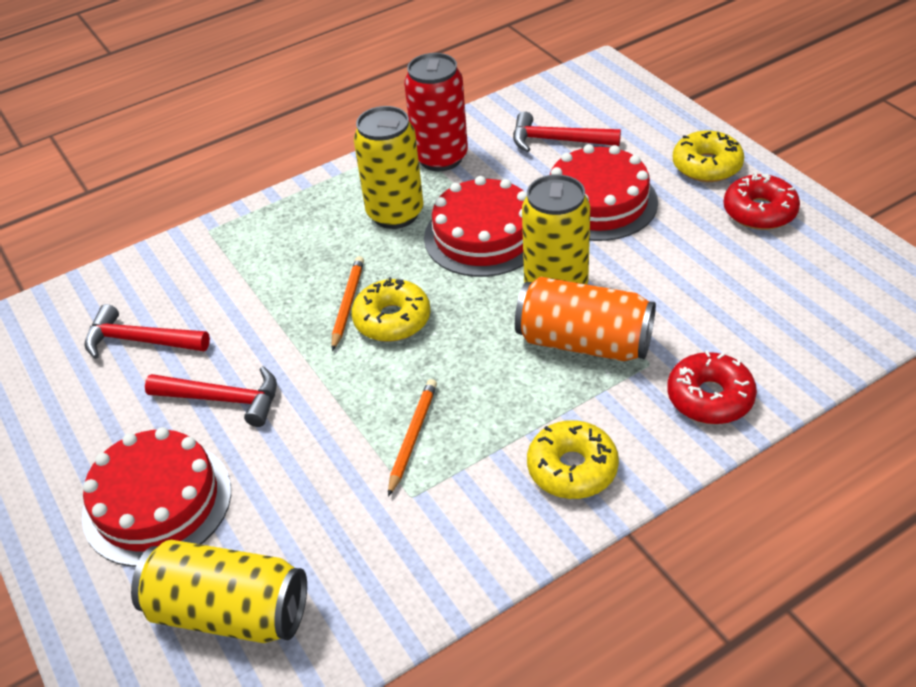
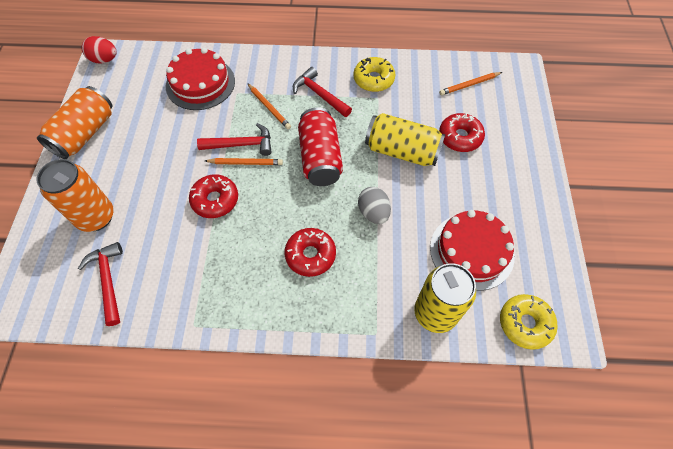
grey egg: none = 0 -> [358,187,391,224] = 1
orange can: [515,277,656,361] = 1 -> [36,159,114,232] [37,86,113,159] = 2
orange pencil: [332,256,364,351] [388,379,437,496] = 2 -> [205,158,283,165] [247,83,291,129] [439,72,502,95] = 3
red cake: [82,427,231,567] [424,176,527,277] [550,144,658,241] = 3 -> [166,48,235,110] [430,210,515,291] = 2
red donut: [667,350,757,424] [724,172,800,230] = 2 -> [189,174,238,218] [284,228,336,277] [439,113,485,152] = 3
red egg: none = 0 -> [81,36,117,64] = 1
yellow can: [131,540,307,643] [354,106,424,229] [522,174,590,284] = 3 -> [365,113,446,166] [414,263,476,333] = 2
yellow donut: [351,277,431,342] [527,420,619,499] [673,131,744,182] = 3 -> [354,57,395,92] [500,294,558,350] = 2

